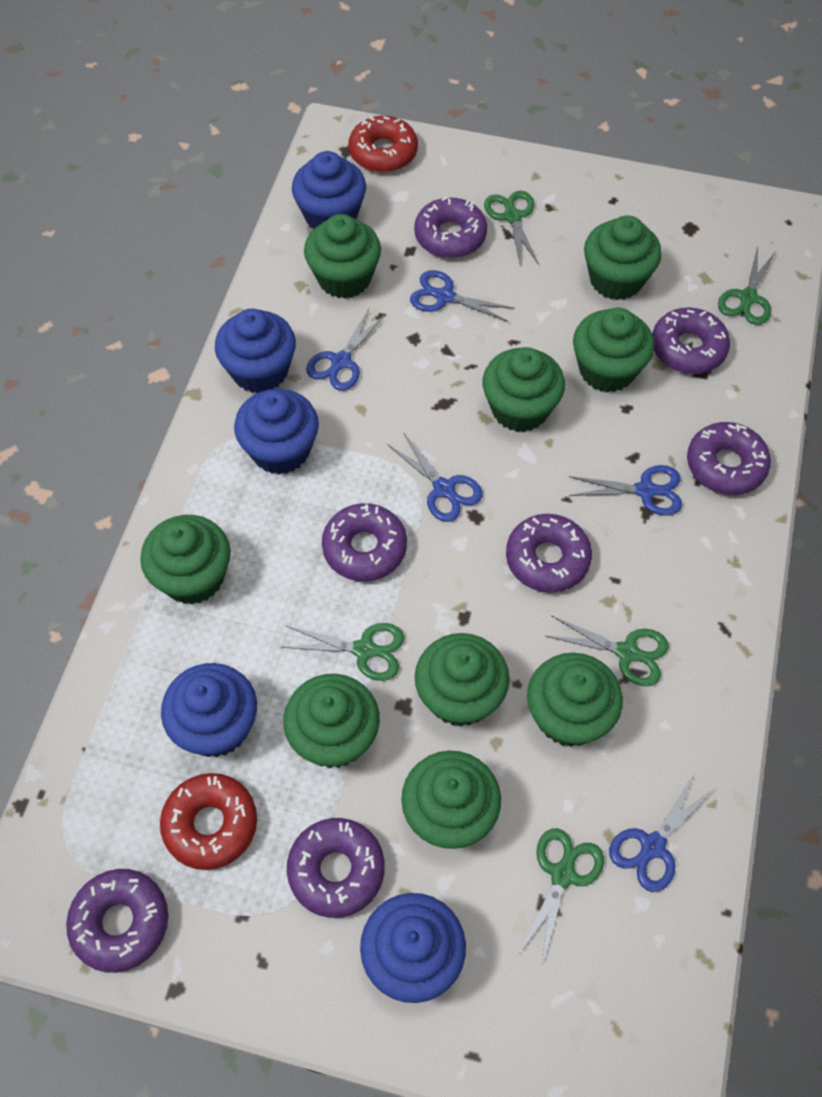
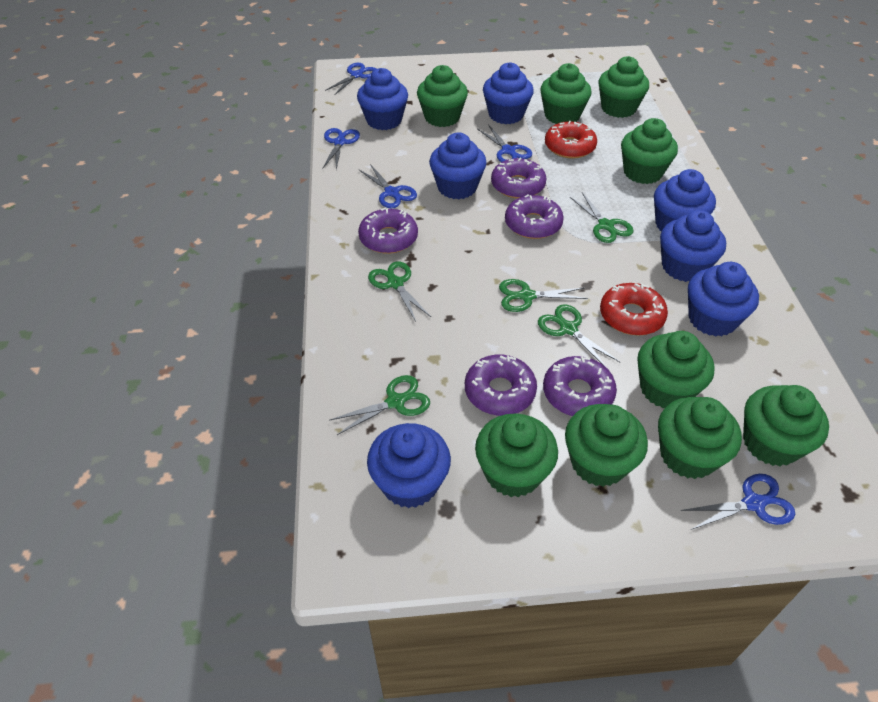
blue cupcake: [161,663,257,757] [215,309,296,393] [234,389,319,474] [292,151,366,229] [360,893,466,1003] = 5 -> [357,68,408,130] [367,423,451,508] [429,132,487,199] [483,62,534,124] [654,169,716,231] [660,210,726,282] [688,262,759,337] = 7
purple donut: [66,869,168,973] [287,818,385,918] [322,503,407,581] [414,197,487,258] [506,514,592,593] [652,307,730,374] [687,422,771,495] = 7 -> [358,208,418,254] [465,355,537,416] [491,158,547,199] [505,194,564,239] [543,356,617,416] = 5

